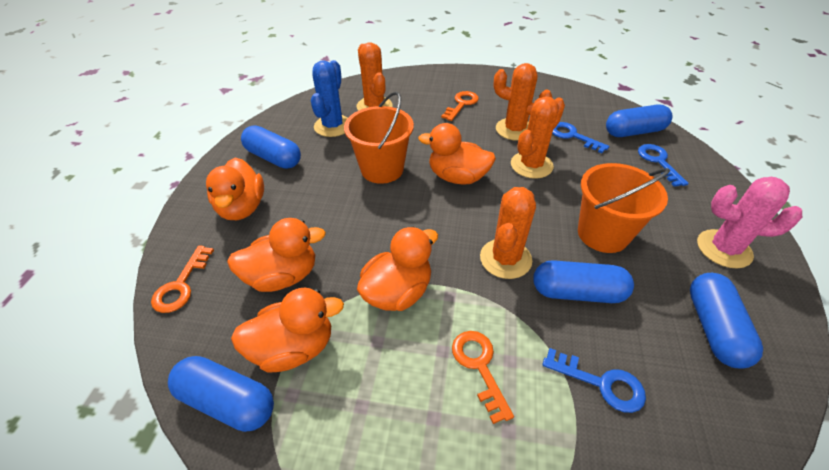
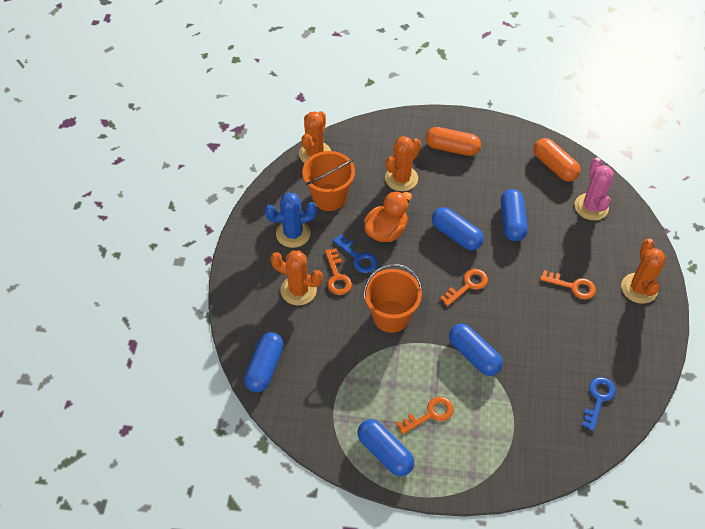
blue key: [542,348,646,413] [552,122,609,153] [638,144,689,187] = 3 -> [333,234,378,273] [582,377,616,431] = 2
orange capsule: none = 0 -> [426,127,481,156] [534,138,581,182] = 2
orange duck: [206,158,264,220] [227,218,326,292] [231,288,344,372] [357,227,438,311] [418,123,496,185] = 5 -> [364,191,412,242] = 1
orange key: [151,245,214,313] [441,91,479,121] [452,331,514,424] = 3 -> [325,248,352,295] [396,396,454,435] [440,269,488,306] [540,270,596,299] = 4

